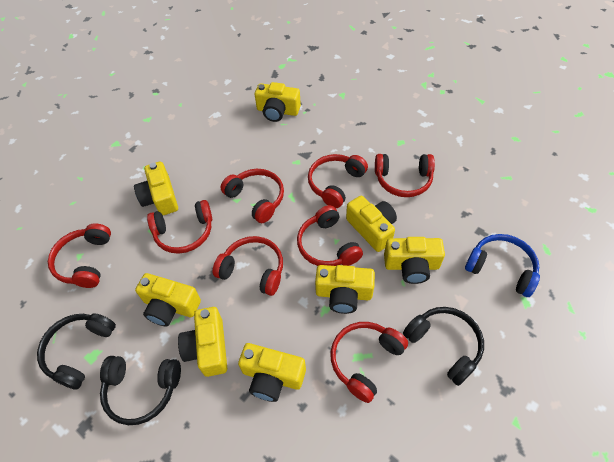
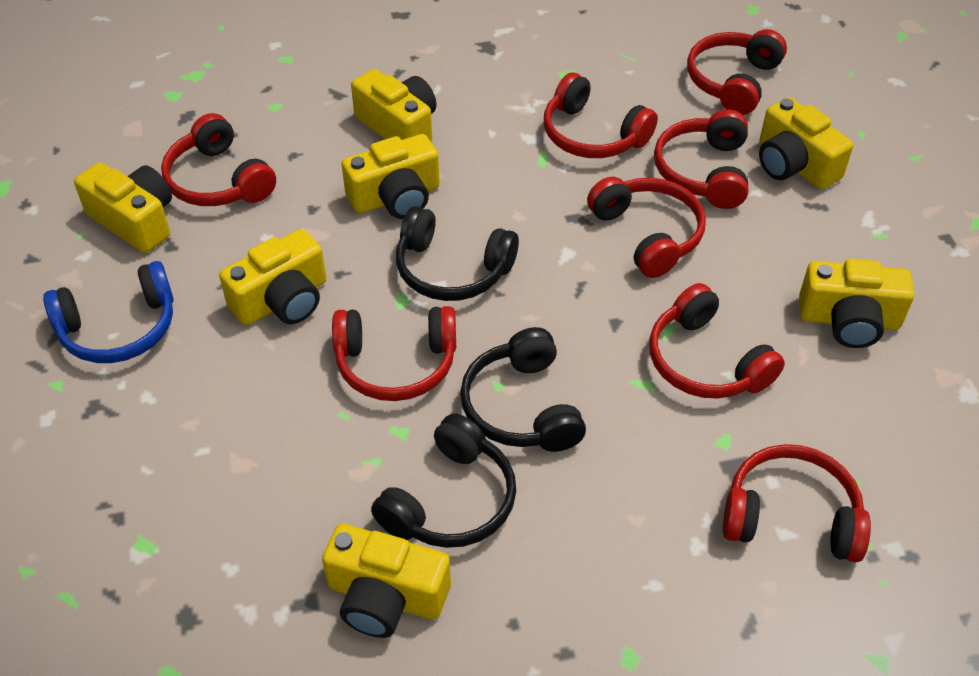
yellow camera: [134,162,178,215] [135,273,201,326] [178,307,227,377] [238,343,306,402] [255,82,301,122] [315,265,375,314] [346,196,397,252] [384,237,445,284] = 8 -> [74,162,172,253] [219,229,326,325] [322,524,451,638] [341,134,440,219] [351,69,437,142] [759,97,853,189] [799,259,914,348] = 7

